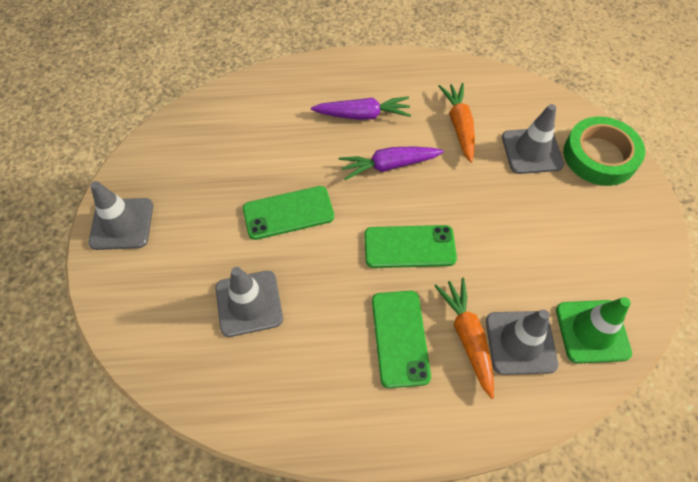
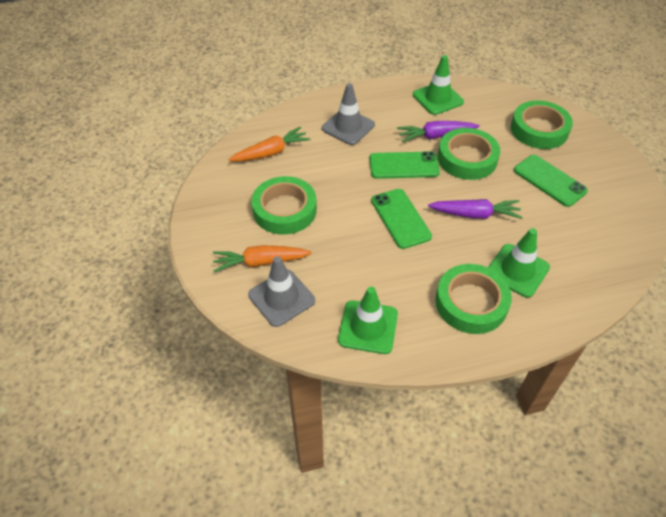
green tape: [563,117,645,186] = 1 -> [251,176,317,235] [435,264,512,334] [438,128,500,180] [511,100,573,149] = 4
green traffic cone: [556,297,632,364] = 1 -> [338,287,398,354] [413,55,464,115] [488,228,550,298] = 3
grey traffic cone: [88,181,153,250] [215,267,283,337] [486,309,558,375] [502,104,564,174] = 4 -> [248,256,315,327] [322,83,375,145] = 2

